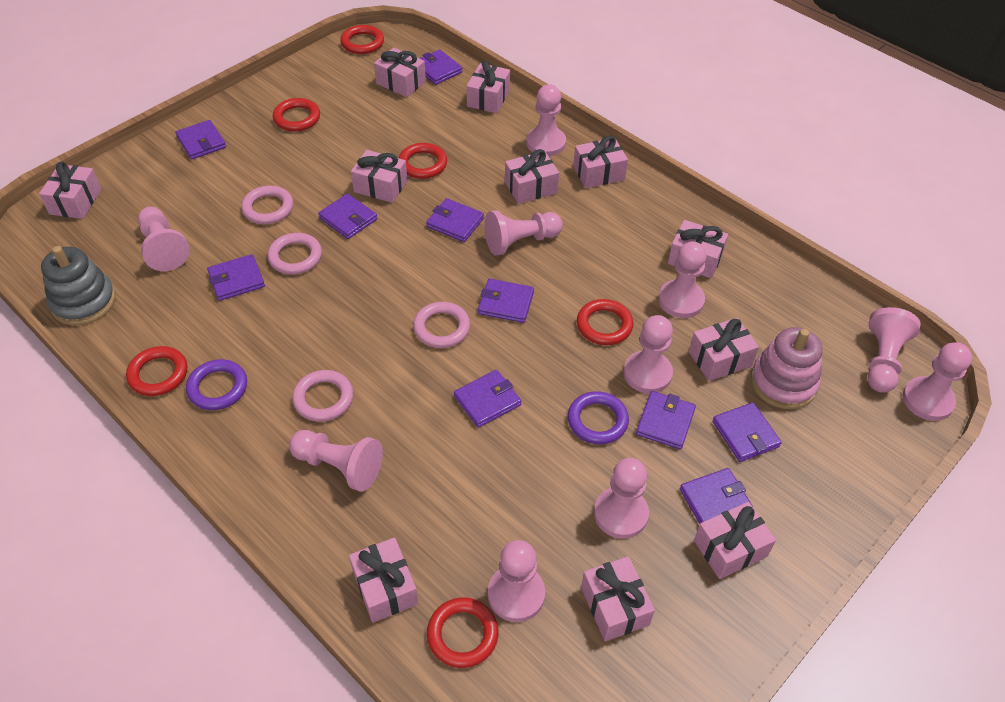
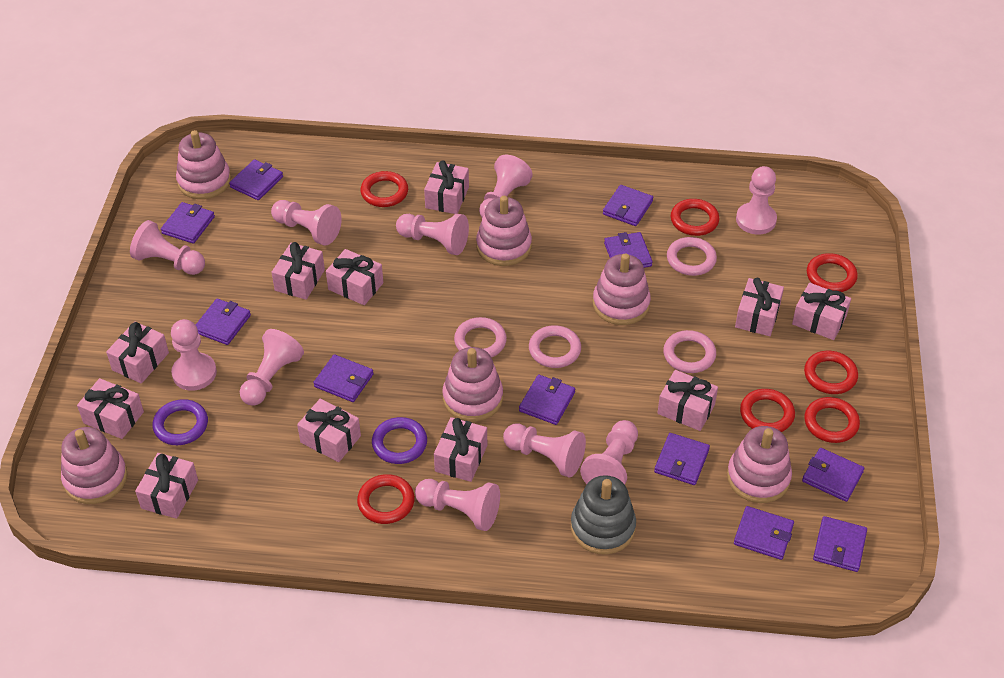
pink stacking toy: [751,327,823,409] = 1 -> [61,427,128,504] [176,130,231,199] [442,347,503,421] [476,196,532,266] [593,253,651,325] [727,426,792,503] = 6
purple wallet: [175,120,226,160] [207,254,265,301] [318,193,377,239] [419,49,463,85] [426,198,484,242] [454,370,521,428] [478,279,534,323] [636,391,696,449] [680,468,753,524] [712,402,782,462] = 10 -> [161,202,215,244] [196,299,251,345] [229,159,283,200] [313,354,374,402] [519,374,575,425] [603,185,653,226] [604,232,653,268] [654,433,710,485] [734,506,794,560] [802,448,864,502] [813,516,867,572] = 11
red ring: [126,346,188,396] [273,98,320,131] [340,25,384,54] [399,143,447,179] [427,597,499,668] [577,299,633,345] = 6 -> [357,474,415,524] [360,171,408,207] [671,199,719,236] [740,389,795,432] [804,351,858,394] [804,397,860,443] [807,253,858,292] = 7

